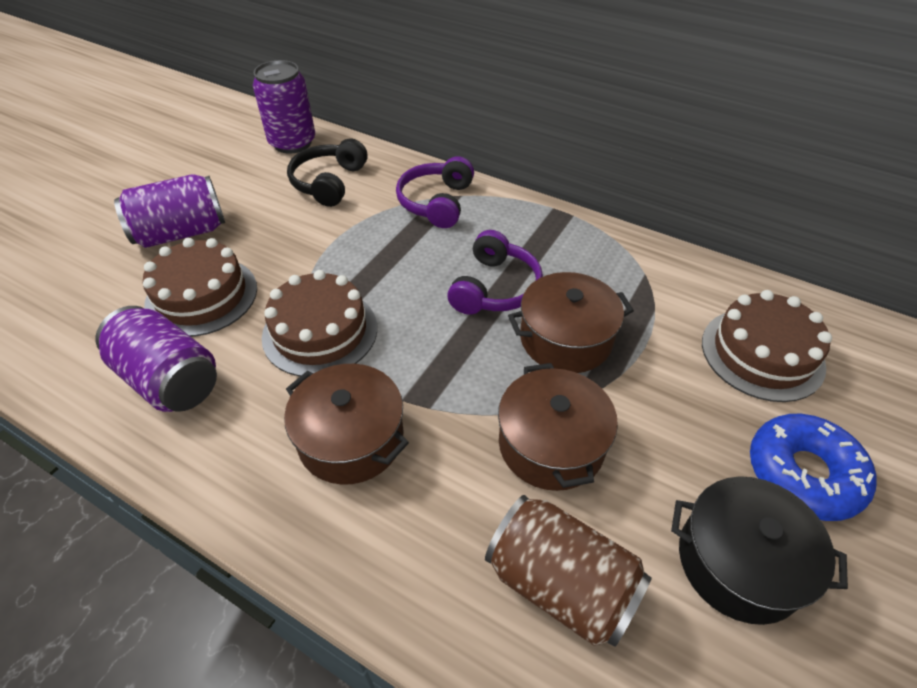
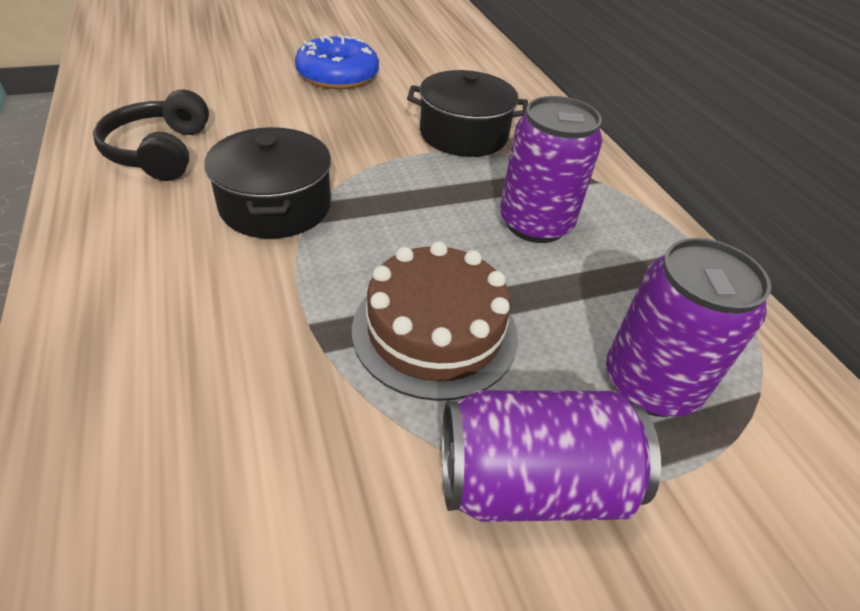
black pot: [671,476,848,625] = 1 -> [204,127,331,239] [407,70,528,157] = 2
brown cake: [143,238,257,337] [262,270,377,377] [702,290,832,402] = 3 -> [352,241,518,401] = 1
brown can: [485,495,652,647] = 1 -> none = 0
brown pot: [284,364,409,485] [498,363,618,491] [508,272,634,373] = 3 -> none = 0
purple headphones: [396,156,474,228] [447,230,543,315] = 2 -> none = 0

